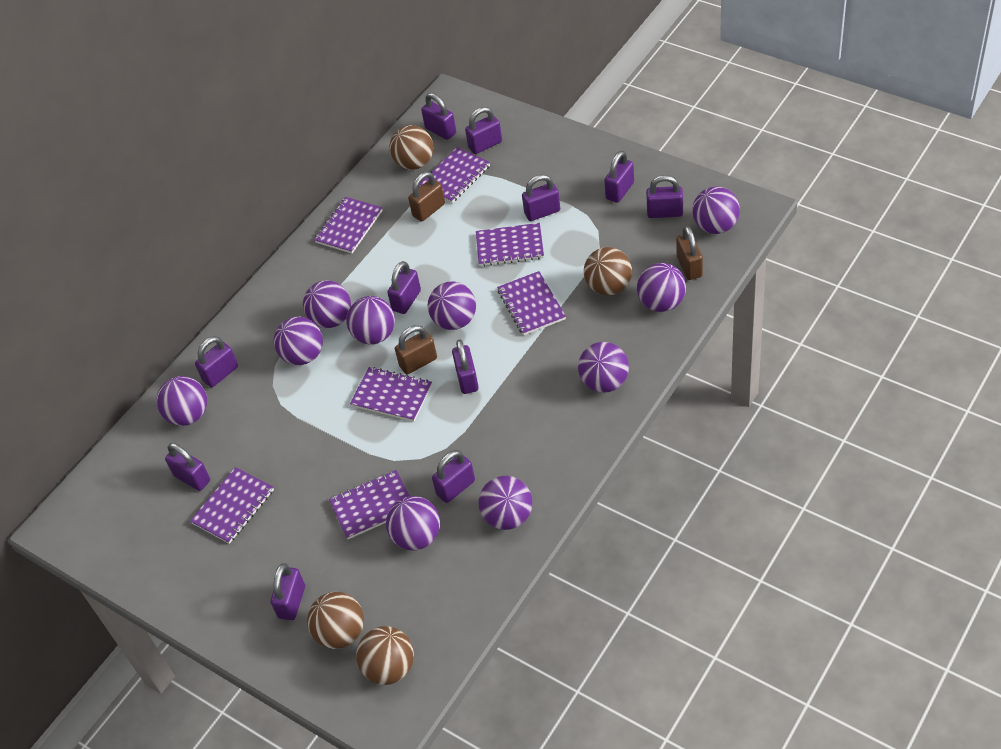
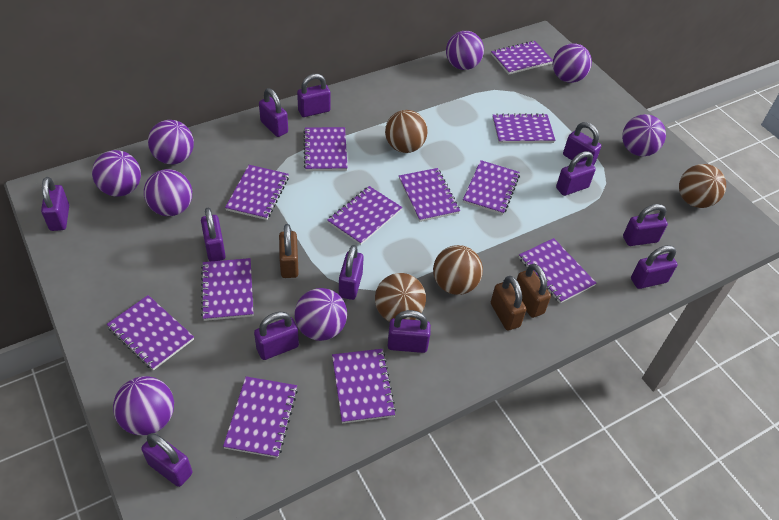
purple ball: [156,376,207,426] [274,317,323,365] [303,280,351,328] [346,296,395,345] [386,496,440,550] [428,282,476,330] [478,476,533,530] [578,342,629,393] [637,263,686,312] [692,186,740,234] = 10 -> [92,150,141,197] [113,376,174,436] [144,169,192,216] [148,120,194,164] [295,288,347,341] [446,31,484,70] [553,43,592,83] [622,114,666,156] = 8
purple notebook: [190,467,274,544] [314,197,383,254] [329,470,409,539] [350,367,432,422] [419,147,490,203] [476,223,544,267] [497,271,566,335] = 7 -> [106,295,194,370] [201,258,253,321] [223,376,298,458] [225,165,289,220] [303,127,348,171] [327,186,402,245] [332,349,396,423] [399,168,460,222] [463,160,520,215] [491,41,553,75] [492,113,555,143] [519,238,596,303] = 12
purple padlock: [165,443,210,491] [195,336,238,387] [271,563,305,620] [387,261,421,314] [421,93,456,140] [432,450,475,503] [452,339,479,394] [465,107,502,154] [522,174,560,221] [604,151,634,203] [646,175,683,218] = 11 -> [41,177,69,231] [141,433,192,487] [201,207,226,261] [254,312,299,360] [259,88,288,137] [297,74,331,117] [339,245,364,300] [388,310,431,353] [556,151,596,196] [563,122,601,165] [623,204,668,246] [631,245,677,289] = 12

